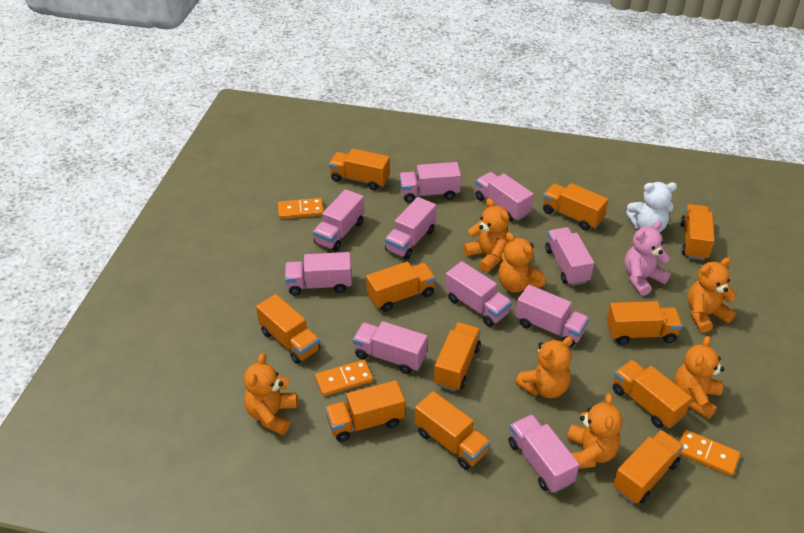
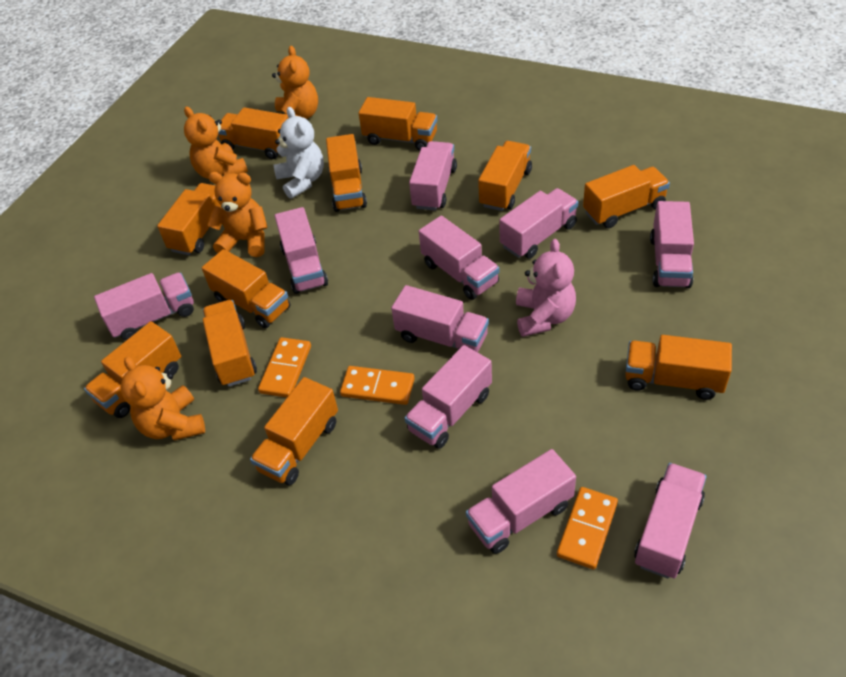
orange teddy bear: [244,353,297,435] [463,198,509,272] [498,232,546,293] [515,337,573,398] [567,393,623,469] [674,336,724,419] [687,257,737,333] = 7 -> [120,356,205,441] [184,107,248,179] [207,172,268,257] [272,46,318,119] = 4

